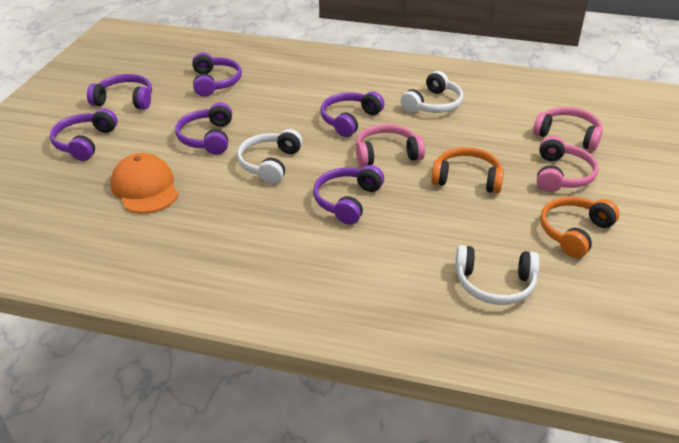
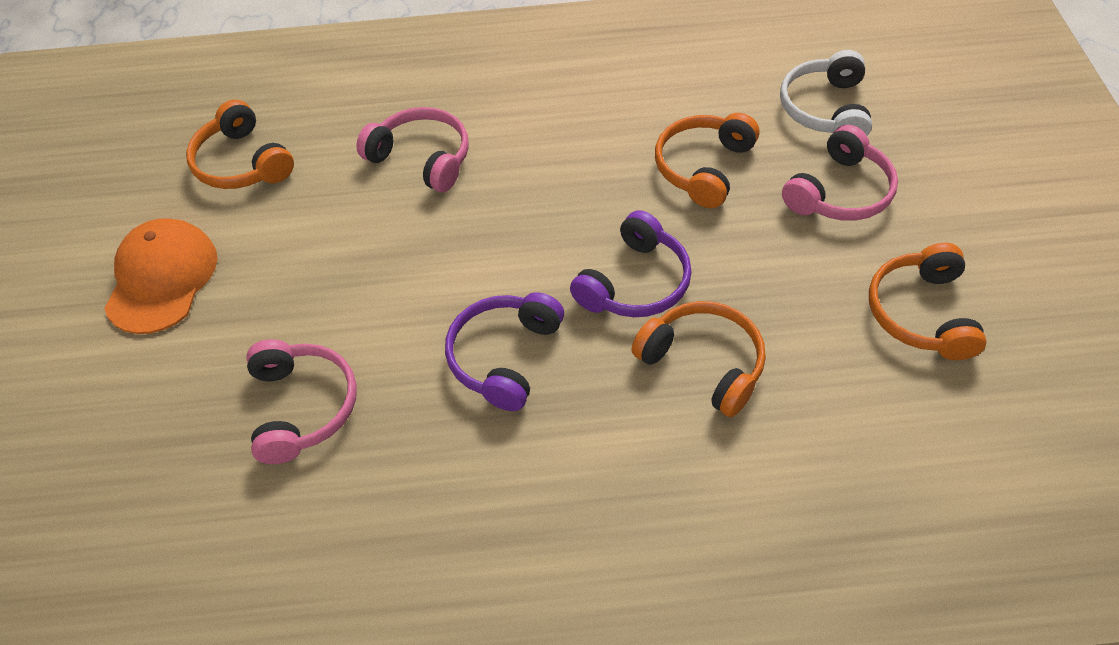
orange headphones: [431,147,504,194] [540,196,620,258] = 2 -> [186,100,294,189] [631,301,766,417] [655,113,759,208] [869,243,986,360] = 4
purple headphones: [50,108,117,161] [87,74,152,109] [175,103,232,155] [192,52,242,97] [313,165,384,225] [320,91,384,137] = 6 -> [445,292,564,411] [570,210,692,317] = 2
white headphones: [237,129,303,184] [401,71,463,113] [455,245,540,305] = 3 -> [780,50,872,136] = 1

